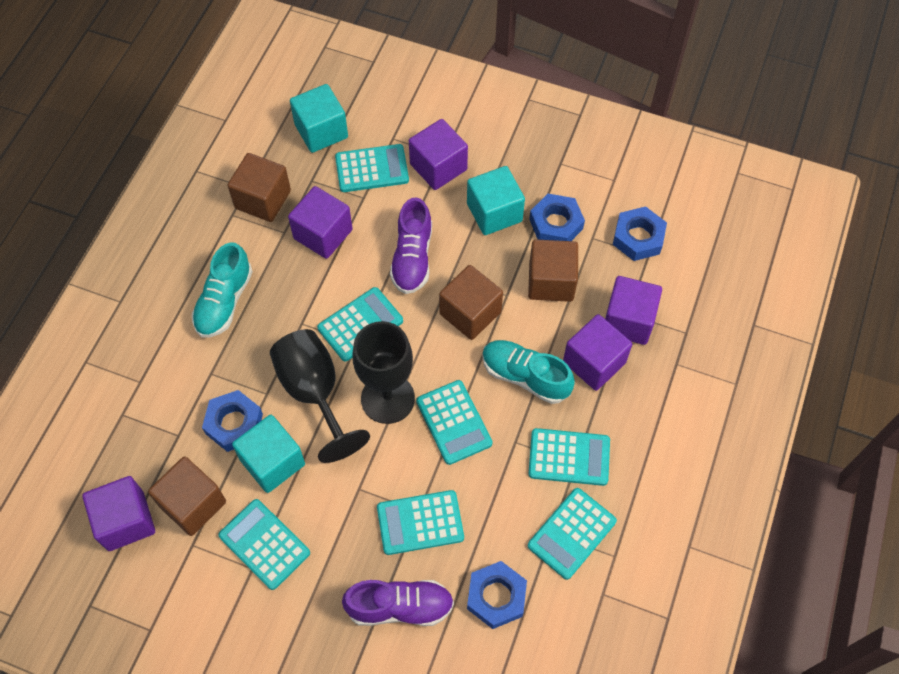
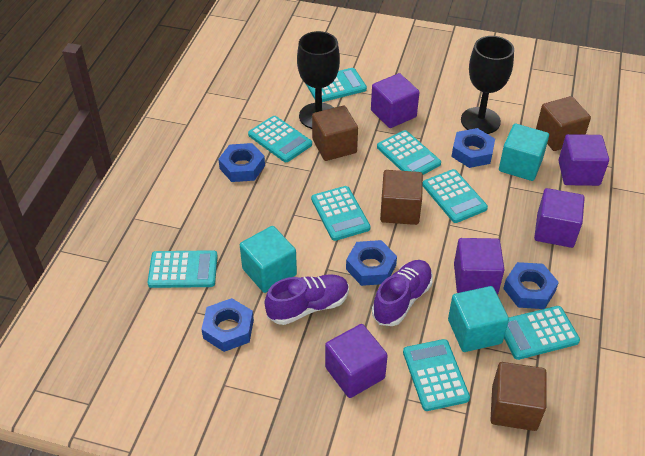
blue nut: [202,390,263,452] [467,561,527,629] [529,194,585,241] [613,206,667,261] = 4 -> [201,298,254,352] [218,143,265,182] [346,240,397,286] [452,128,495,168] [503,262,559,309] = 5
turquoise calculator: [218,499,310,590] [317,287,403,361] [335,144,409,192] [377,490,464,555] [416,380,493,465] [528,428,610,486] [528,488,617,580] = 7 -> [147,250,218,288] [248,116,312,162] [305,68,367,102] [311,186,371,241] [377,130,441,175] [403,339,470,411] [423,169,488,223] [504,306,580,360] = 8
turquoise shoe: [192,242,253,338] [482,340,575,404] = 2 -> none = 0

